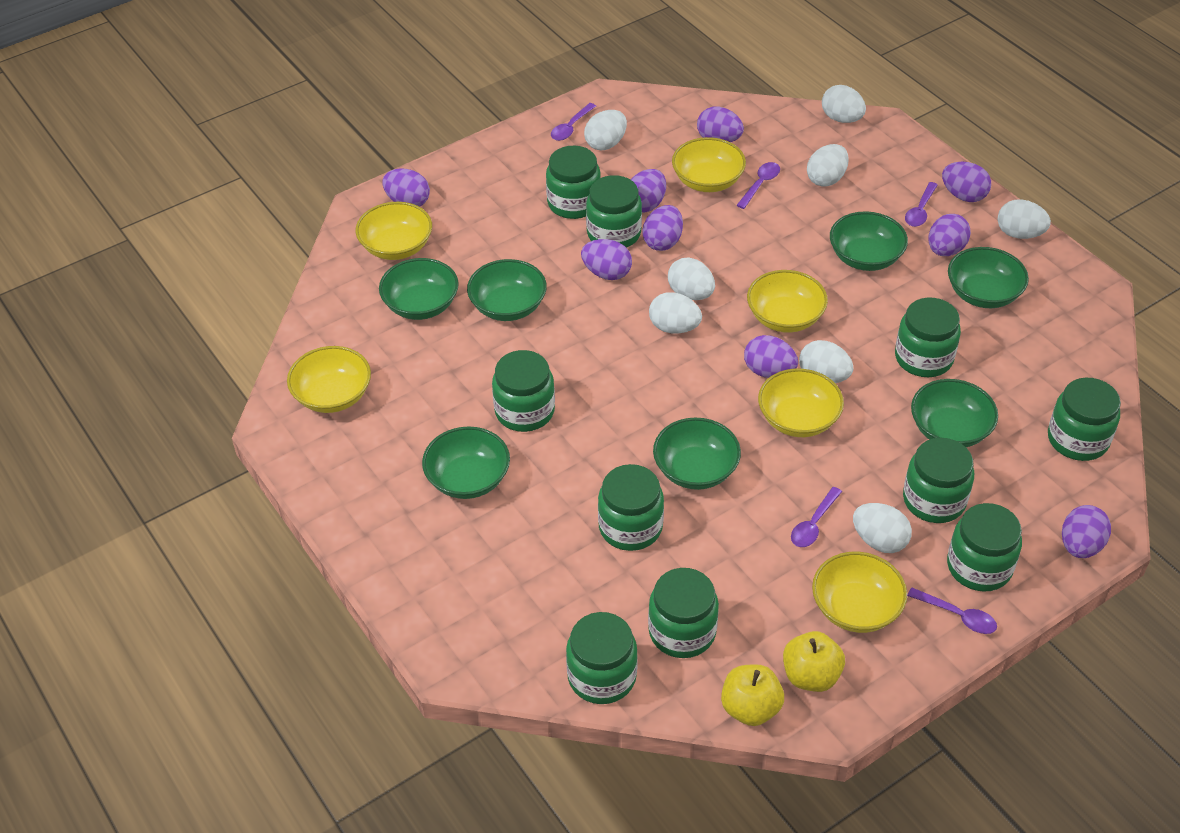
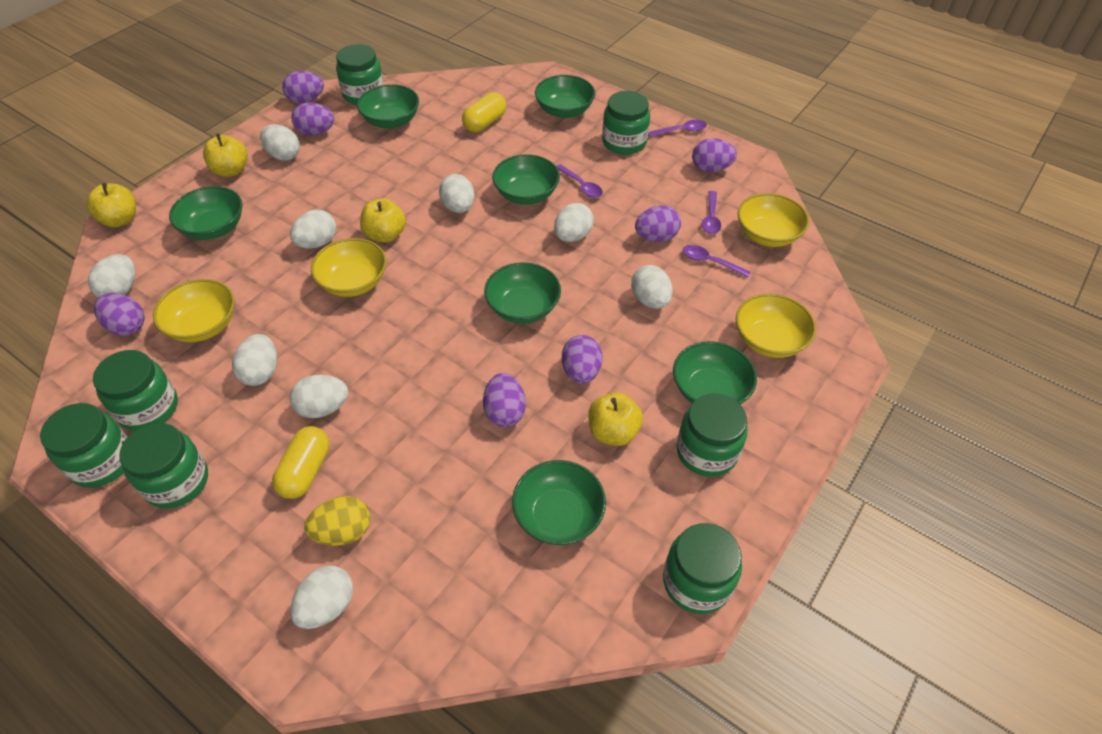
green jar: [492,350,555,432] [546,146,600,219] [566,612,638,704] [586,175,642,248] [598,464,664,551] [648,568,719,658] [895,297,961,377] [903,438,974,523] [947,503,1022,592] [1048,377,1121,461] = 10 -> [40,403,127,488] [93,350,178,431] [119,423,208,508] [336,44,384,105] [602,91,650,155] [663,523,742,614] [676,393,747,477] = 7
purple egg: [382,168,430,207] [581,239,632,280] [631,169,666,213] [642,205,683,251] [697,106,744,142] [744,335,798,378] [928,214,971,256] [942,162,991,202] [1062,505,1111,558] = 9 -> [94,293,145,336] [282,71,324,103] [291,102,334,136] [483,373,526,427] [562,335,603,384] [635,205,681,242] [692,138,737,172] = 7
purple spoon: [551,103,596,141] [736,162,780,209] [791,487,842,547] [905,182,938,227] [907,588,997,634] = 5 -> [556,164,603,198] [648,120,707,137] [683,245,750,278] [702,191,721,234] = 4
white egg: [584,110,627,150] [649,292,702,334] [668,257,715,300] [799,340,853,383] [807,144,849,187] [822,85,866,123] [853,503,912,553] [998,199,1051,239] = 8 -> [88,254,135,297] [232,334,277,386] [260,124,300,161] [290,210,336,249] [290,375,348,418] [290,566,353,629] [439,174,474,213] [554,203,594,242] [631,265,673,309] = 9
yellow apple: [721,664,784,726] [783,631,845,692] = 2 -> [87,183,136,227] [203,134,248,177] [360,198,406,243] [588,392,643,446] = 4
yellow bowl: [287,346,371,413] [355,202,432,260] [672,137,746,192] [747,270,828,333] [758,369,844,437] [812,552,907,633] = 6 -> [153,279,235,342] [311,238,387,297] [736,294,816,358] [738,193,809,247] = 4
yellow capsule: none = 0 -> [272,426,329,499] [462,92,506,132] = 2
yellow egg: none = 0 -> [304,496,370,546] = 1

